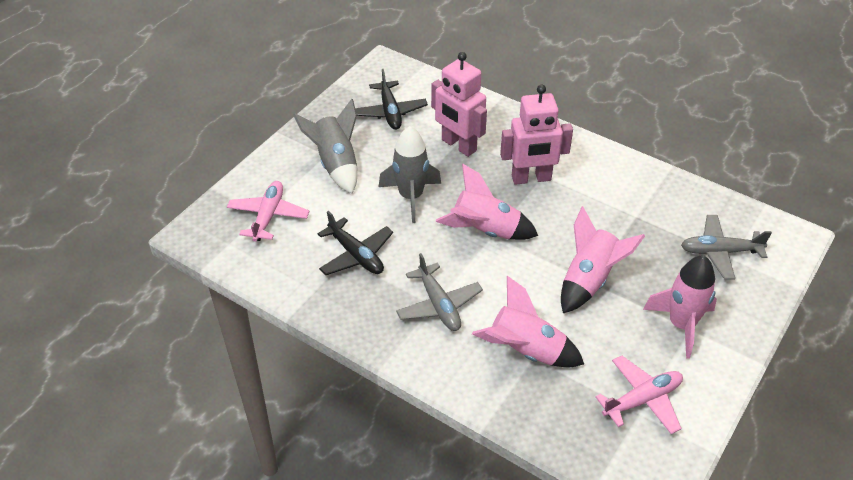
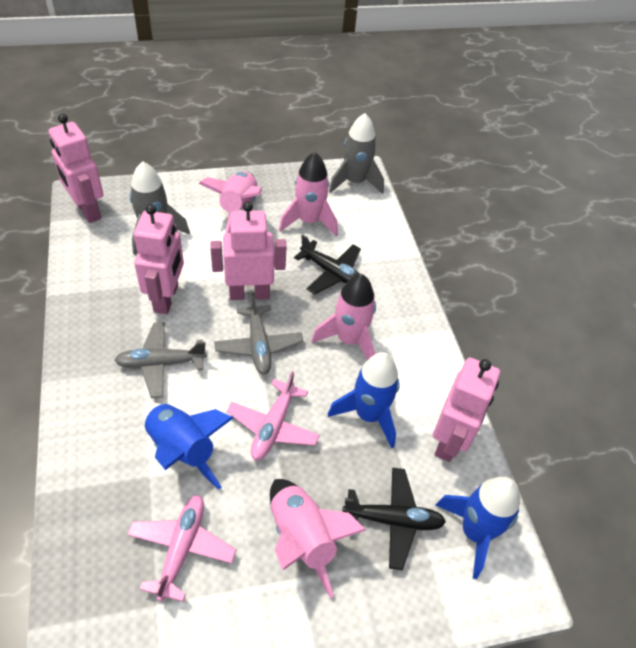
blue rocket: none = 0 -> [142,403,233,490] [328,352,400,449] [436,477,520,579] = 3
pink robot: [431,52,487,157] [500,85,573,185] = 2 -> [49,114,104,223] [134,204,184,314] [210,201,287,300] [433,357,500,462] = 4

